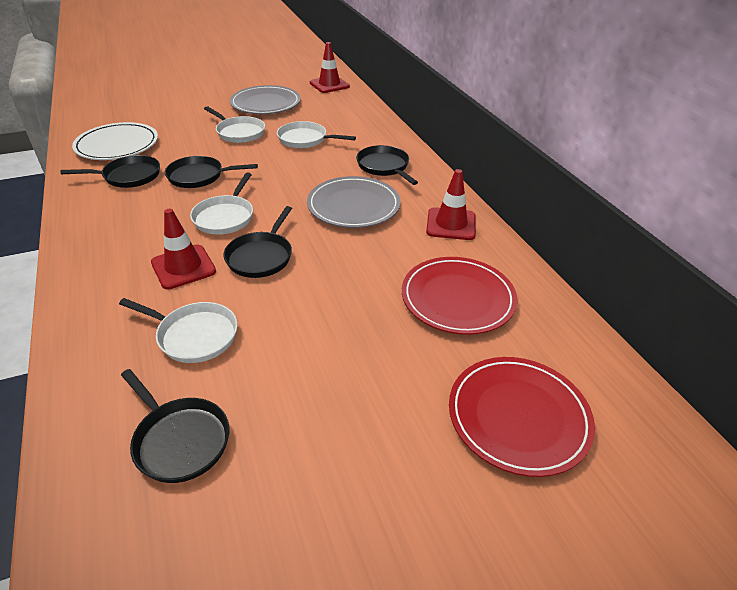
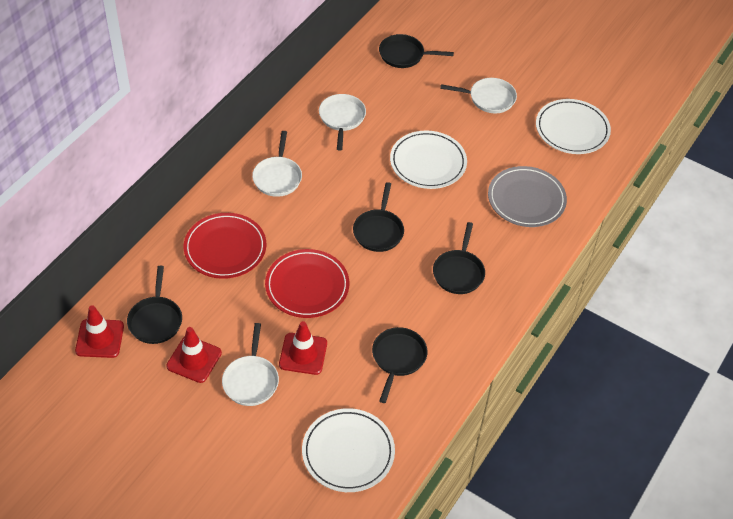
grey plate: [230,85,301,114] [307,176,401,228] = 2 -> [488,166,567,227] = 1
white plate: [72,122,158,160] = 1 -> [302,408,395,492] [390,130,467,189] [536,99,611,154] = 3

